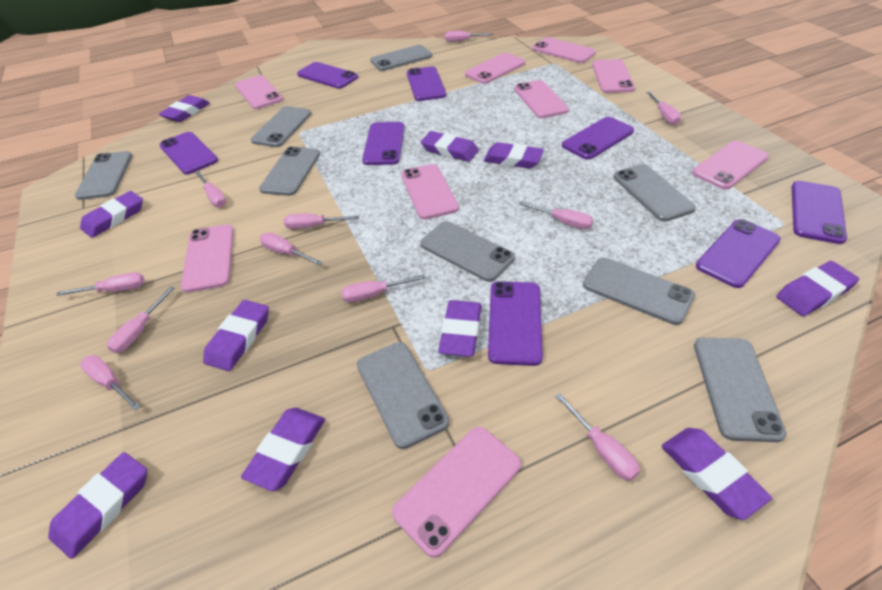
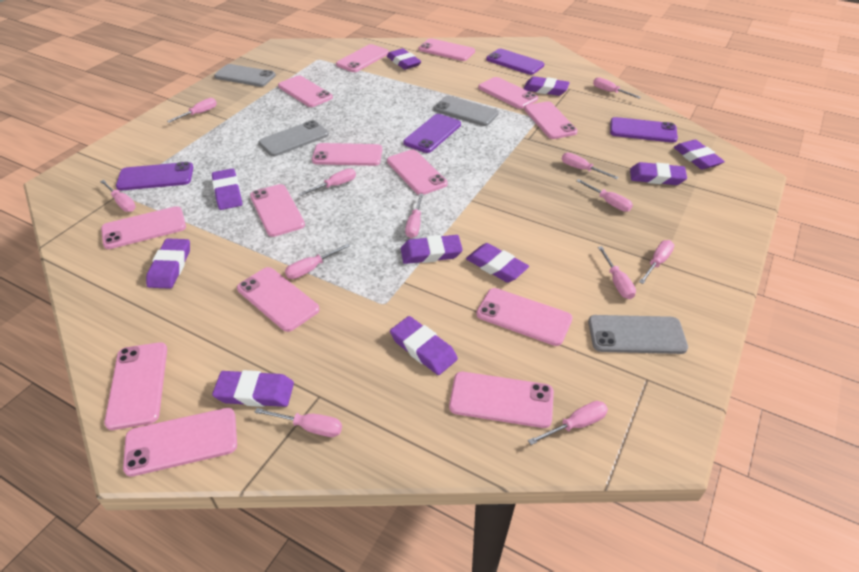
grey phone: [75,151,132,200] [251,106,311,147] [259,147,320,196] [357,342,449,449] [370,45,432,71] [420,221,515,282] [583,258,695,325] [614,164,696,222] [694,338,787,442] = 9 -> [214,64,276,87] [259,120,329,156] [433,96,499,126] [588,315,688,354] = 4
pink phone: [181,224,234,293] [235,75,283,109] [392,427,521,558] [401,164,459,219] [465,53,525,84] [514,80,569,118] [532,37,596,63] [592,59,635,93] [692,141,769,189] = 9 -> [101,206,186,249] [104,342,167,430] [123,408,237,477] [237,267,319,332] [250,184,305,237] [278,75,333,107] [312,143,382,166] [336,44,389,72] [387,150,448,195] [419,38,475,61] [449,372,554,428] [476,288,573,346] [478,77,538,109] [524,101,578,139] = 14
pink screwdriver: [56,272,144,296] [80,355,140,410] [107,286,175,353] [195,171,226,207] [260,232,323,265] [284,213,359,229] [342,274,426,303] [445,31,494,42] [519,202,593,229] [555,393,640,481] [647,91,681,125] = 11 -> [100,180,136,212] [167,98,217,123] [254,408,342,437] [285,244,350,279] [299,168,356,196] [405,194,424,238] [528,401,608,445] [562,153,619,179] [576,179,633,212] [593,77,641,99] [598,246,636,299] [639,240,674,284] = 12
purple phone: [160,132,218,174] [297,62,358,89] [362,122,405,165] [407,66,446,101] [488,281,543,366] [562,117,634,160] [696,219,781,288] [792,181,847,244] = 8 -> [116,162,193,191] [403,114,461,153] [486,49,544,75] [610,117,678,143] = 4

